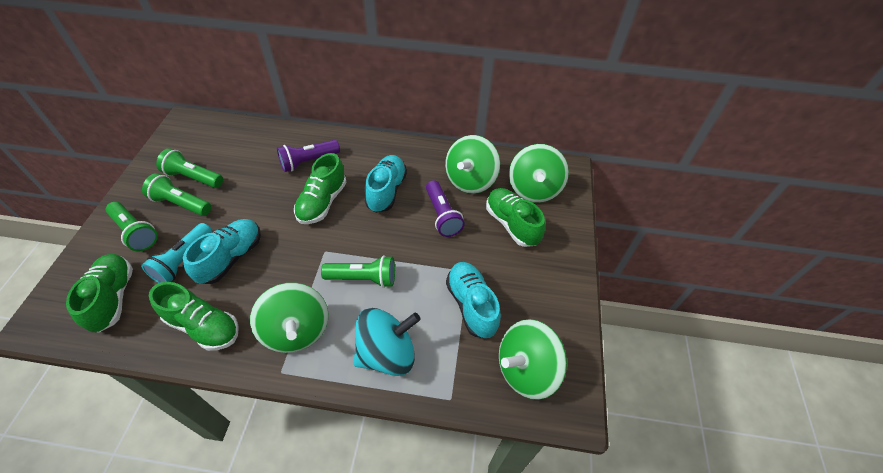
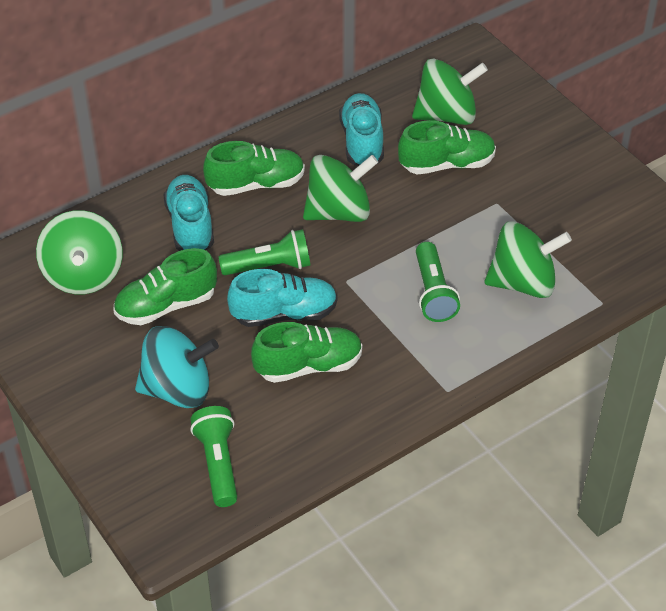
green flashlight: [106,202,158,251] [142,173,211,216] [156,148,223,188] [321,255,395,288] = 4 -> [190,406,237,507] [218,229,311,275] [416,242,460,322] = 3
purple flashlight: [277,140,340,172] [426,180,465,237] = 2 -> none = 0
turquoise flashlight: [141,223,213,283] = 1 -> none = 0

